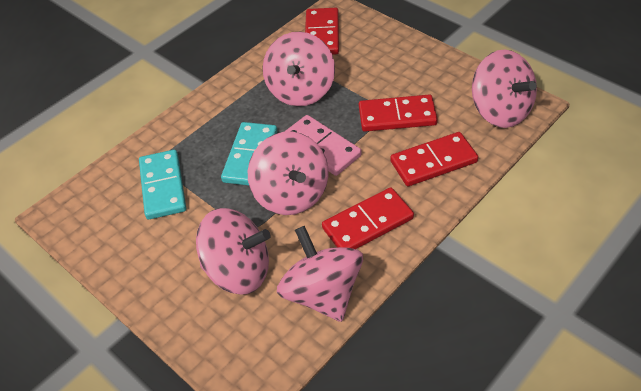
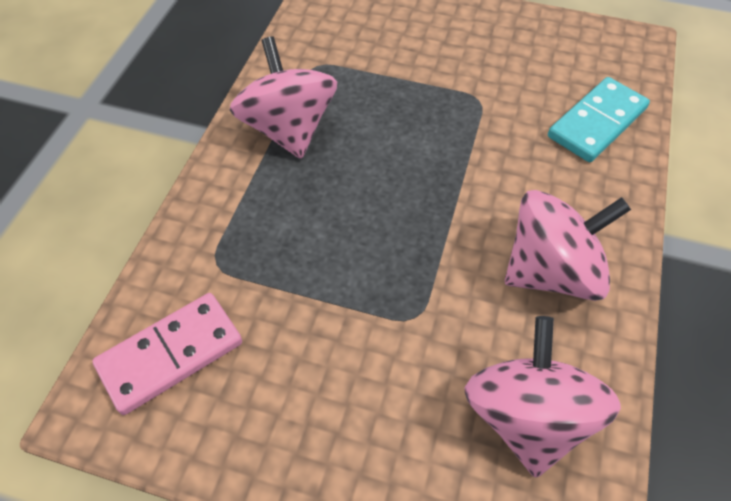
pink spinning top: [196,208,271,295] [248,132,328,215] [263,32,335,106] [277,226,363,322] [472,50,537,128] = 5 -> [230,37,337,159] [464,316,621,478] [505,190,631,301] = 3
red domino: [305,8,339,55] [322,187,414,249] [359,95,438,132] [390,132,478,186] = 4 -> none = 0
turquoise domino: [139,150,186,220] [221,122,277,186] = 2 -> [548,77,650,162] = 1

